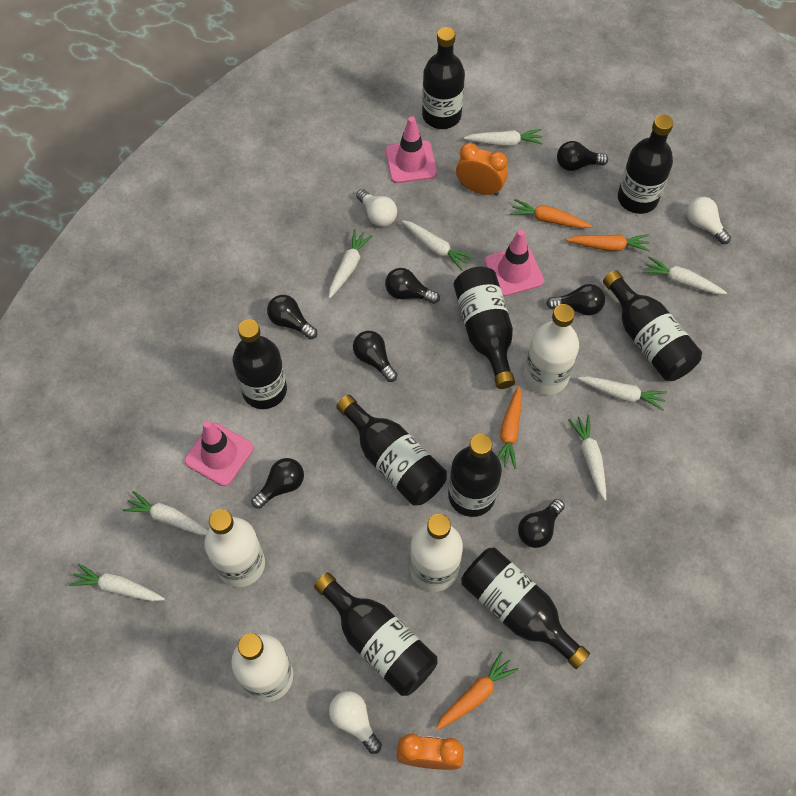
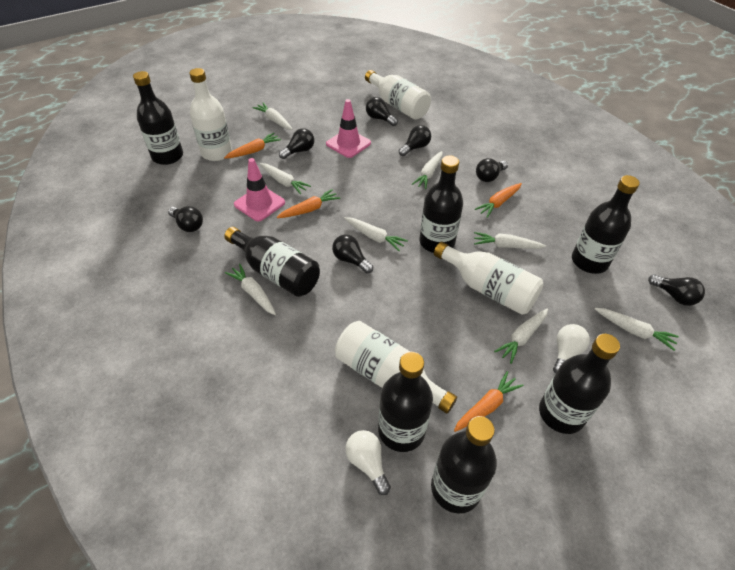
black bottle: [232,319,287,409] [314,572,437,696] [336,395,447,505] [422,27,465,129] [448,434,502,517] [453,267,515,389] [461,547,590,669] [603,270,702,381] [618,114,673,214] = 9 -> [133,71,183,165] [224,227,320,297] [378,352,433,452] [419,156,463,253] [431,416,497,514] [539,334,620,434] [572,175,639,274] = 7
orange clock: [397,734,464,770] [456,143,508,196] = 2 -> none = 0
pink traffic cone: [185,421,254,486] [385,116,437,183] [484,229,544,297] = 3 -> [234,158,285,221] [326,99,371,158] = 2
white light bulb: [329,691,382,754] [356,189,397,227] [686,197,731,244] = 3 -> [345,430,391,495] [553,324,590,374] = 2

